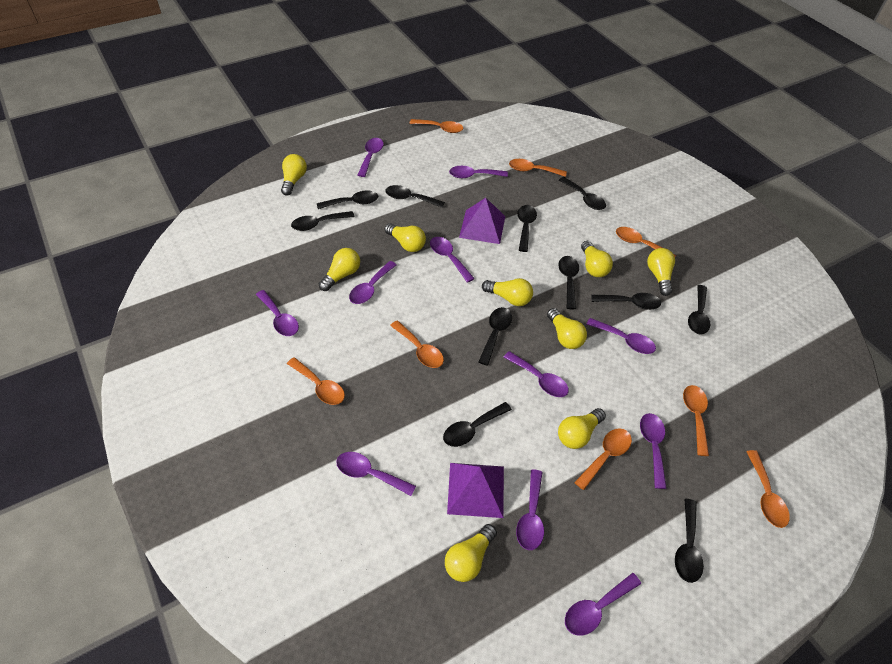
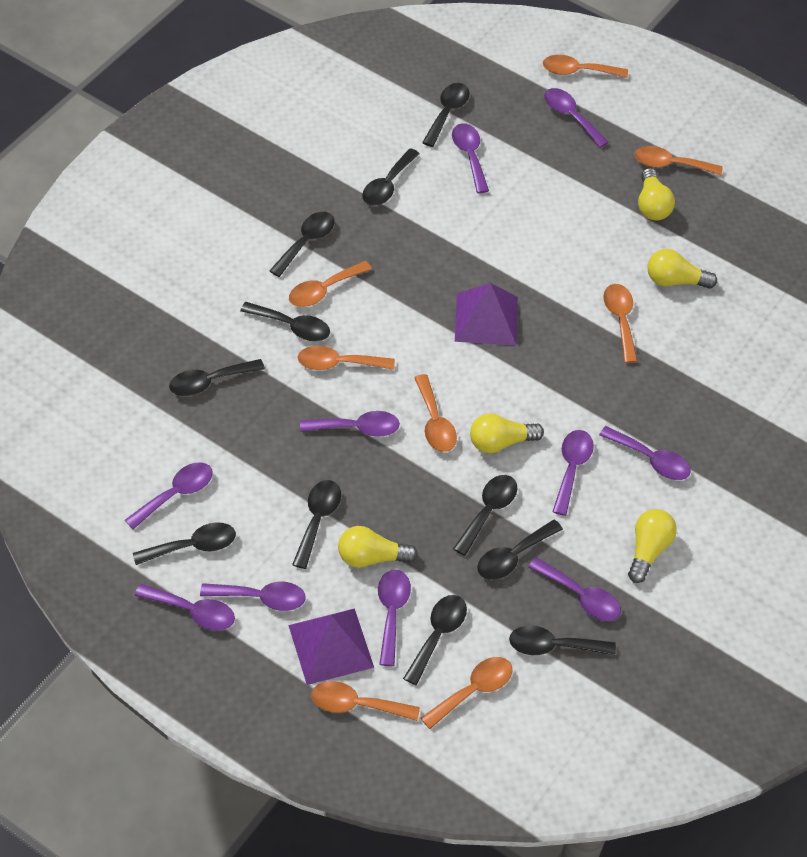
purple spoon: [256,290,299,336] [336,452,416,496] [349,261,396,304] [358,138,384,177] [430,237,475,283] [449,166,508,178] [503,351,569,397] [516,469,544,550] [565,573,641,636] [586,318,656,354] [640,413,667,489] = 11 -> [125,462,213,529] [135,584,235,630] [200,582,306,611] [300,411,400,437] [378,569,411,666] [452,123,489,193] [529,557,621,621] [544,88,609,148] [552,430,594,516] [599,426,691,480] = 10
yellow light bulb: [281,154,307,195] [319,248,360,291] [385,223,426,252] [445,524,497,582] [482,278,533,306] [547,308,587,349] [558,408,606,449] [581,241,613,277] [647,248,675,296] = 9 -> [338,526,418,568] [470,413,544,453] [628,509,677,583] [638,168,675,220] [647,249,717,289] = 5

